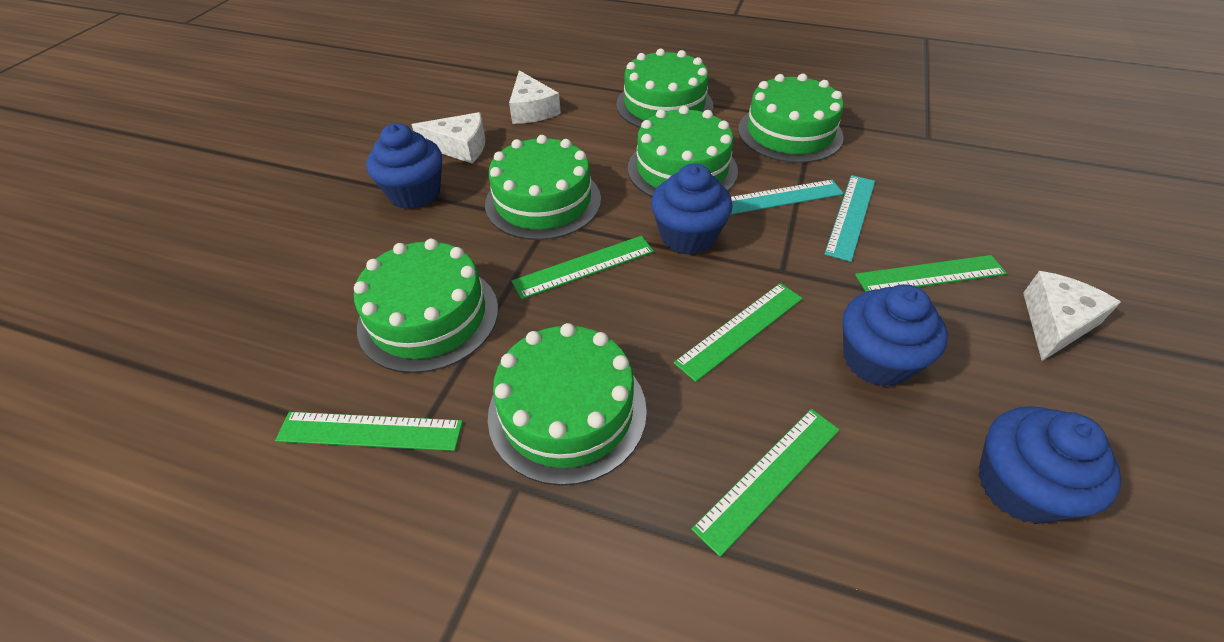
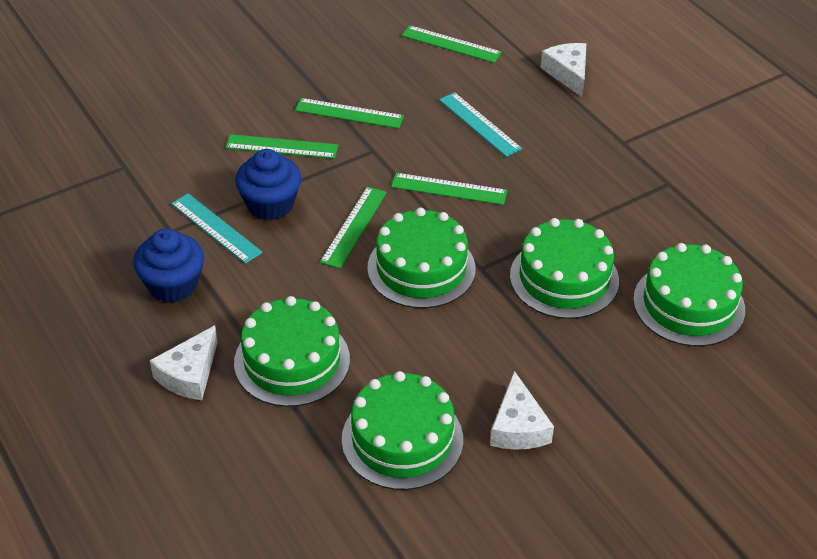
blue cupcake: [366,123,442,209] [651,164,733,255] [843,284,948,387] [978,406,1121,524] = 4 -> [134,228,204,303] [235,149,301,220] = 2
green cake: [354,239,498,373] [485,135,601,240] [488,323,647,486] [616,48,713,128] [628,106,738,197] [738,74,844,163] = 6 -> [234,296,350,407] [342,371,463,490] [367,208,476,308] [510,218,619,319] [633,243,745,346] = 5

